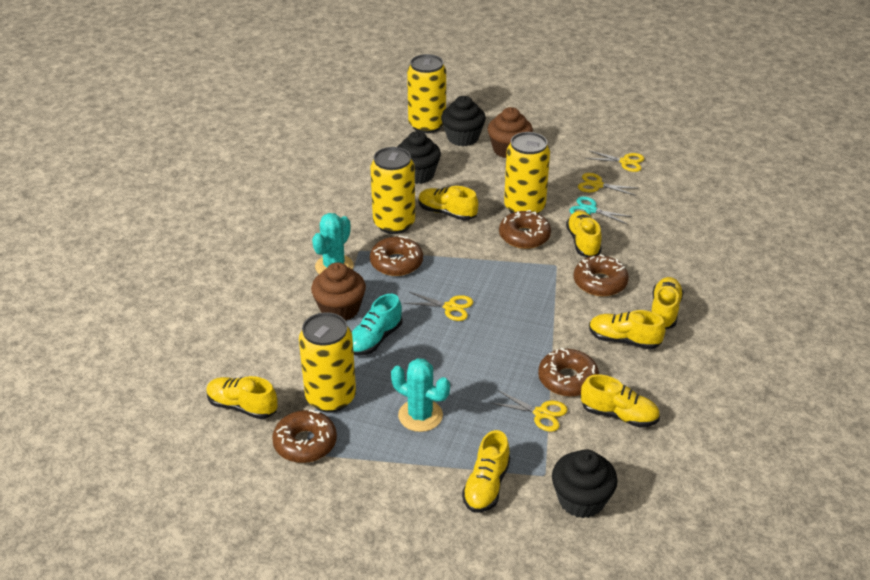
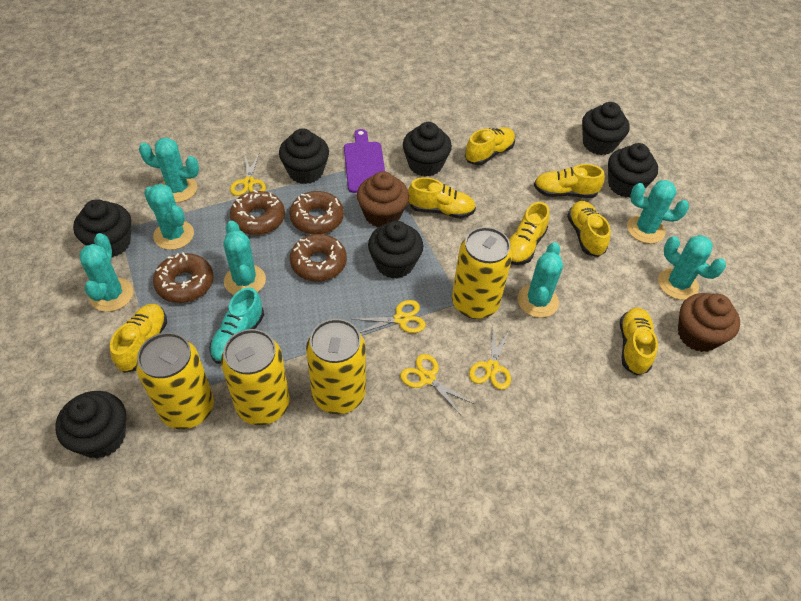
black cupcake: [397,131,441,184] [441,96,486,146] [552,449,618,518] = 3 -> [55,391,126,458] [73,199,131,257] [279,128,329,184] [368,221,423,278] [403,122,452,177] [582,102,630,155] [608,143,658,198] = 7
brown donut: [272,409,337,463] [370,236,423,276] [499,210,551,249] [538,348,599,396] [574,254,629,296] = 5 -> [153,252,214,303] [230,190,285,235] [289,191,344,234] [290,234,347,281] = 4
purple cutting board: none = 0 -> [344,129,385,193] = 1
turquoise cactus: [312,213,354,274] [391,358,450,432] = 2 -> [79,233,133,312] [139,137,199,202] [144,184,194,250] [223,221,266,295] [517,242,563,318] [627,180,689,244] [658,235,726,300] = 7
turquoise scissors: [570,196,633,225] = 1 -> none = 0

